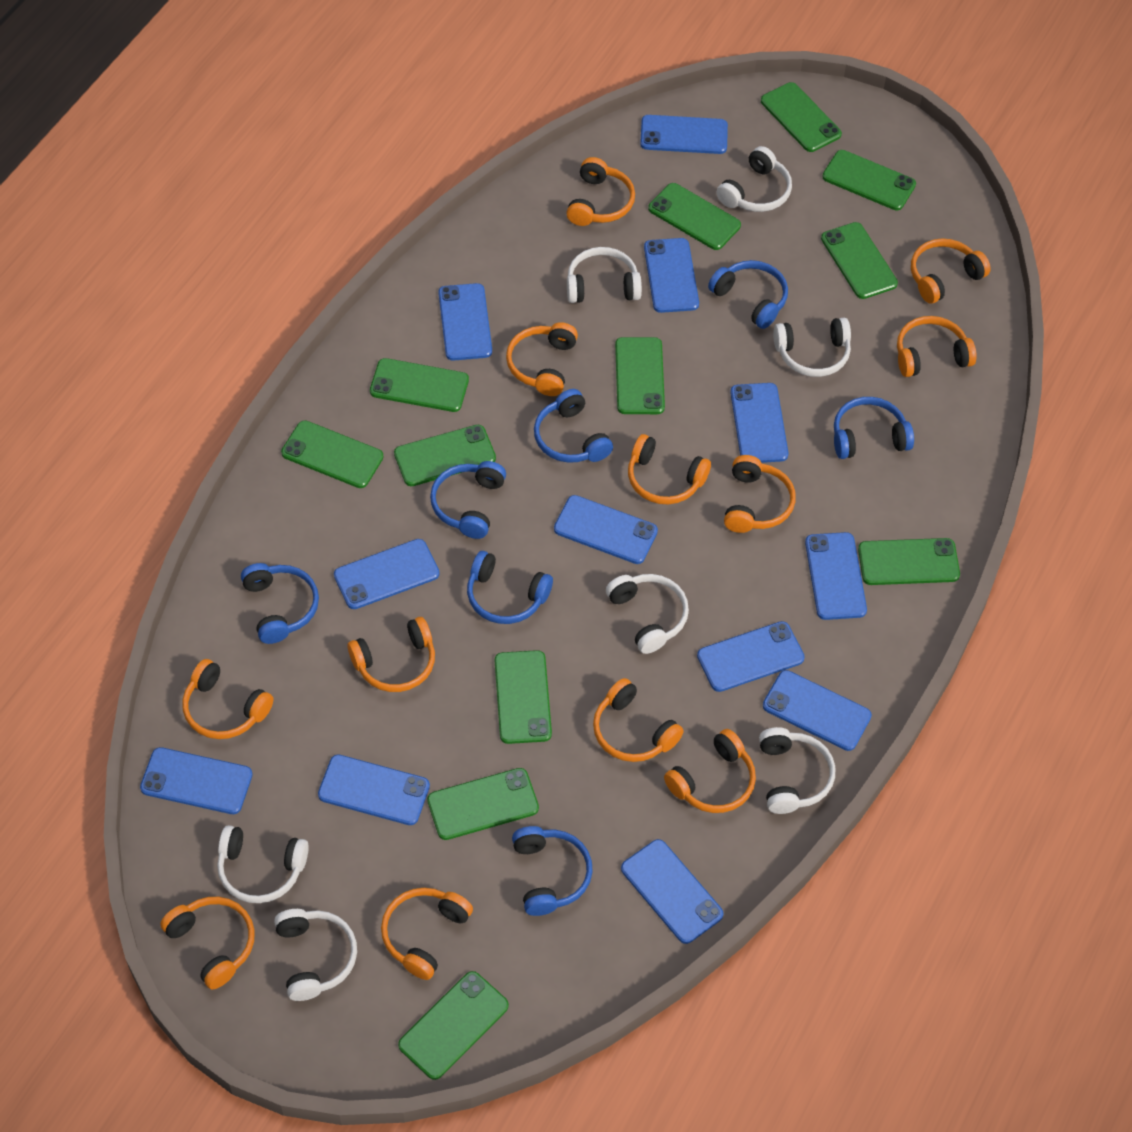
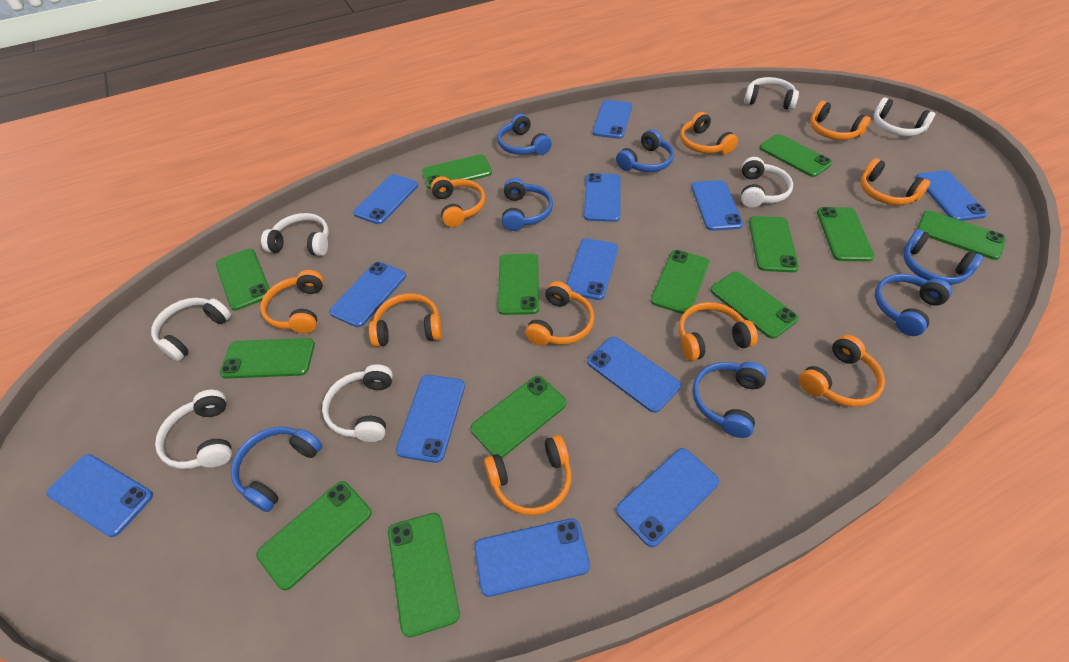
green phone: [281,420,383,488] [370,358,469,412] [394,425,496,486] [398,971,509,1080] [427,768,539,840] [495,650,552,744] [615,337,665,414] [648,183,741,250] [761,82,842,152] [821,222,898,299] [822,150,916,210] [858,538,960,585] = 12 -> [216,249,270,311] [220,338,315,379] [256,481,372,590] [388,513,460,637] [422,154,492,189] [470,376,566,458] [498,254,539,315] [651,250,709,314] [710,271,799,339] [749,216,799,272] [759,134,832,177] [817,207,875,261] [916,210,1006,260] = 13
orange headphones: [160,897,255,990] [182,659,273,739] [348,617,435,692] [381,888,473,980] [506,322,578,396] [566,157,635,226] [593,678,684,762] [628,434,711,504] [664,729,756,813] [724,455,796,533] [897,316,977,377] [911,238,991,304] = 12 -> [260,270,323,334] [369,293,442,347] [431,176,486,227] [484,435,572,515] [525,281,594,346] [679,302,758,361] [680,112,738,154] [799,335,885,407] [810,101,871,140] [860,158,930,205] = 10

